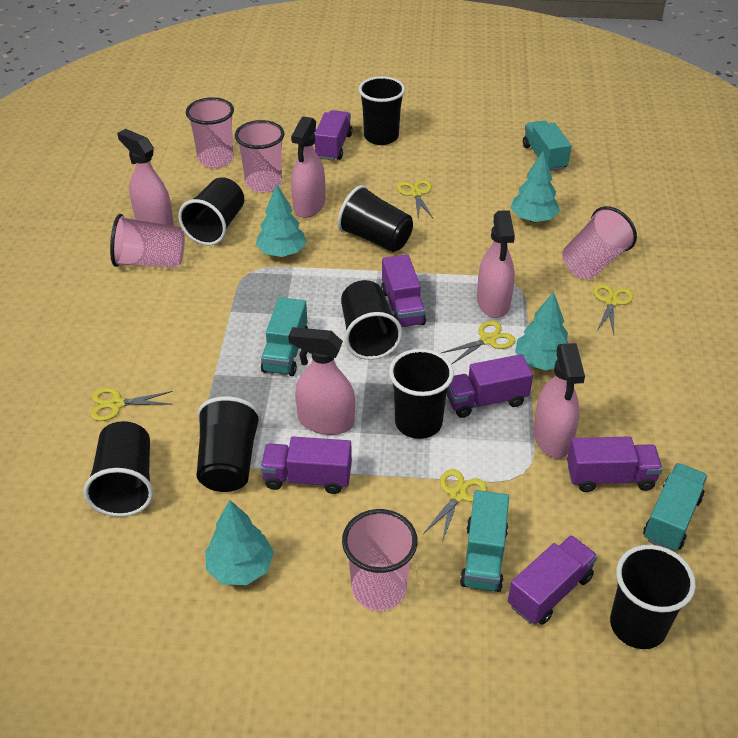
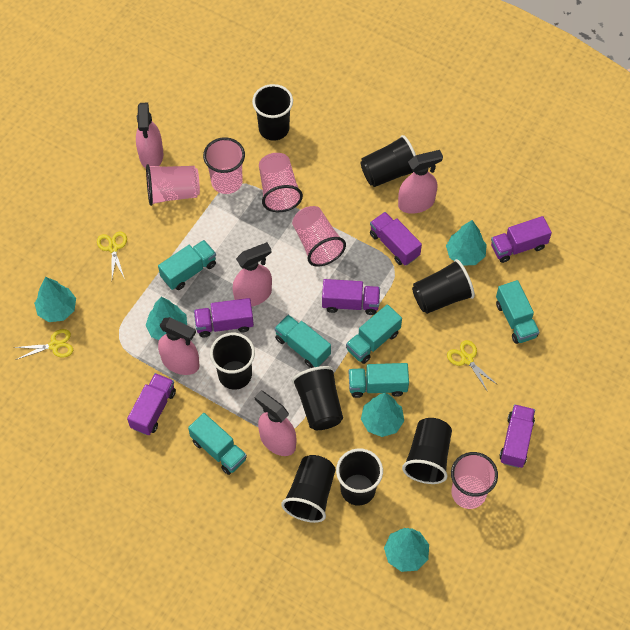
turquoise tree: [205,500,274,585] [256,184,307,257] [511,151,560,222] [515,292,569,370] = 4 -> [34,277,76,322] [145,297,187,340] [361,393,404,437] [384,528,429,572] [446,220,487,266] = 5
turquoise truck: [261,297,308,376] [460,490,509,592] [523,120,571,172] [643,463,708,551] = 4 -> [158,240,216,290] [188,413,247,475] [274,315,331,368] [346,304,402,364] [349,363,409,398] [496,280,540,344] = 6
yellow scissors: [90,388,173,421] [397,180,433,219] [423,469,487,542] [441,321,516,365] [593,284,634,334] = 5 -> [14,329,73,360] [97,231,127,279] [447,340,498,392] = 3

